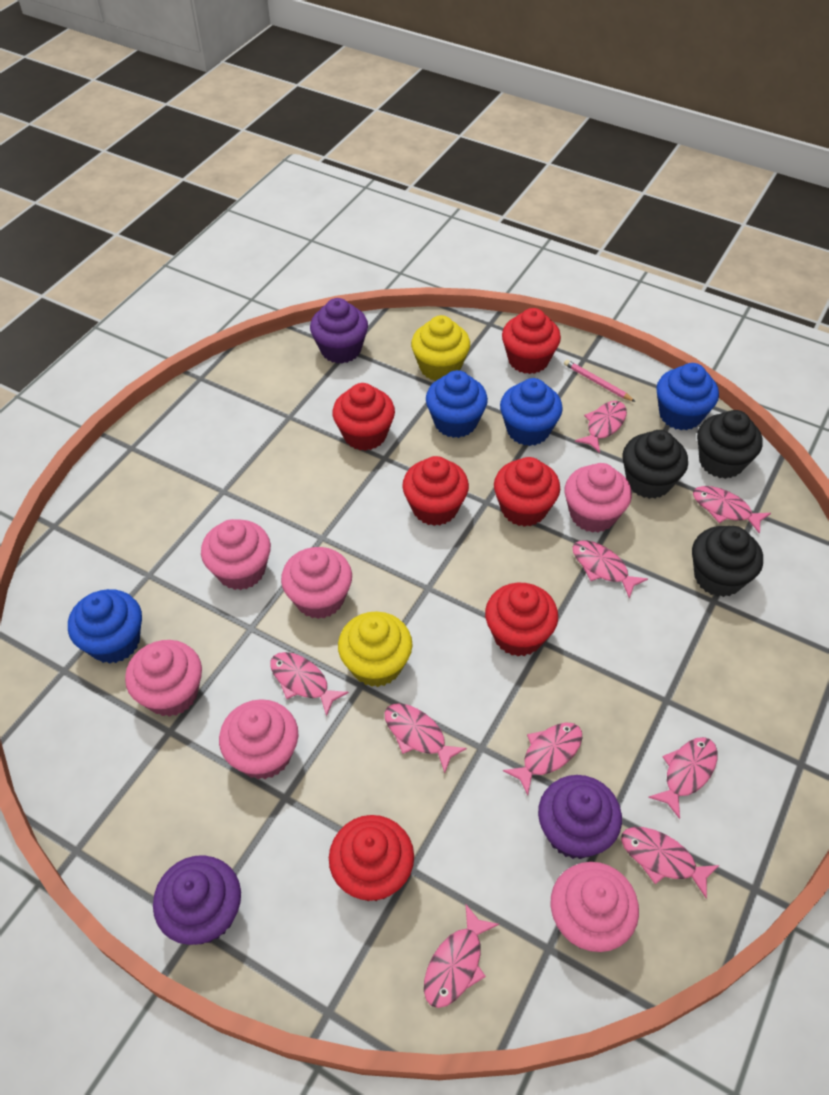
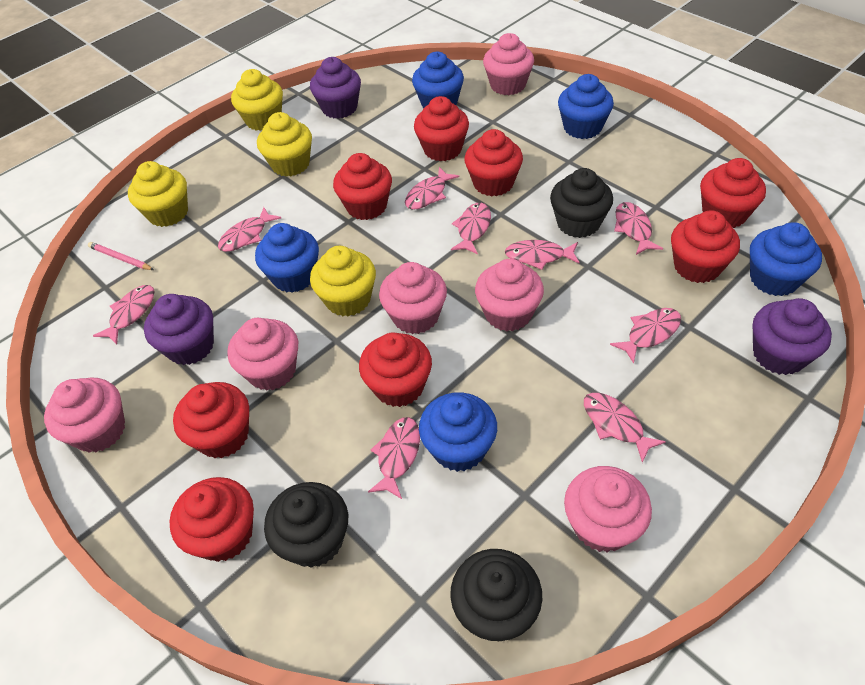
blue cupcake: [68,589,142,664] [426,370,488,438] [500,378,563,446] [656,363,719,430] = 4 -> [255,223,319,293] [412,52,464,109] [419,392,497,472] [558,74,614,139] [750,222,822,296] = 5
red cupcake: [329,815,414,901] [332,383,395,451] [402,456,469,526] [485,583,558,657] [494,457,560,527] [502,308,561,374] = 6 -> [170,477,254,562] [173,382,249,458] [333,153,392,220] [359,332,432,407] [414,96,469,161] [465,129,523,197] [671,210,740,283] [700,158,766,228] = 8
yellow cupcake: [338,612,413,687] [411,315,470,381] = 2 -> [128,161,188,227] [231,69,283,131] [257,112,312,176] [310,246,376,317] = 4

